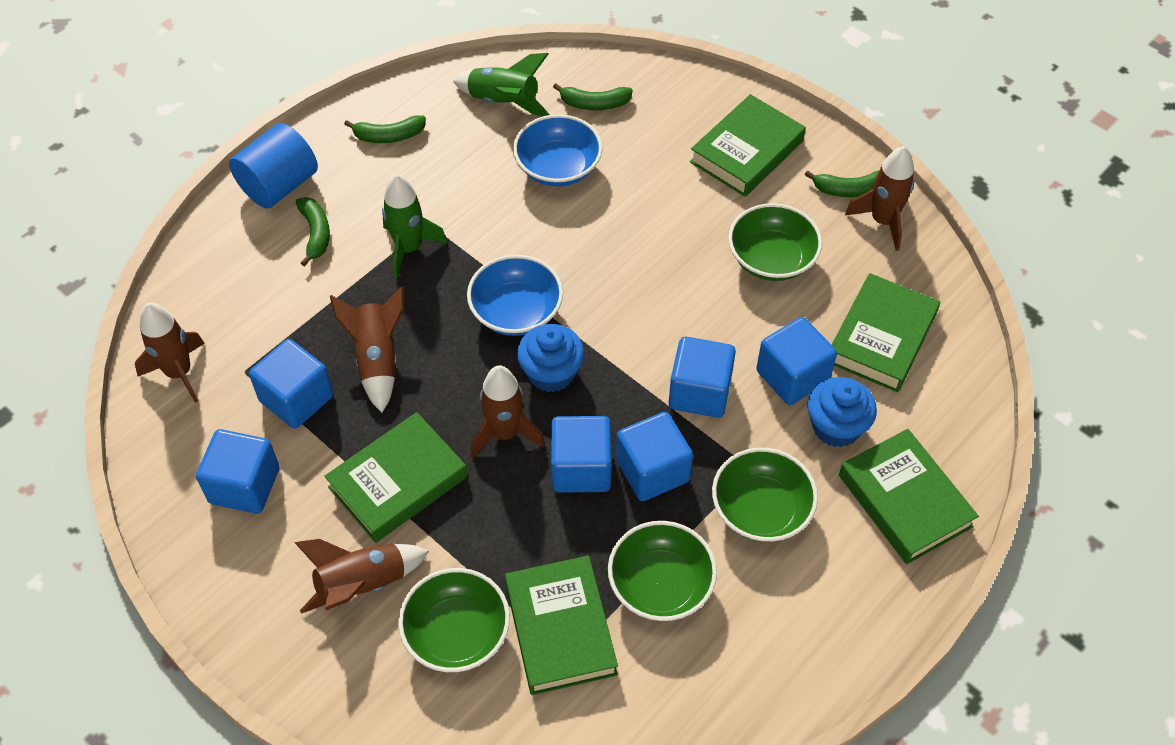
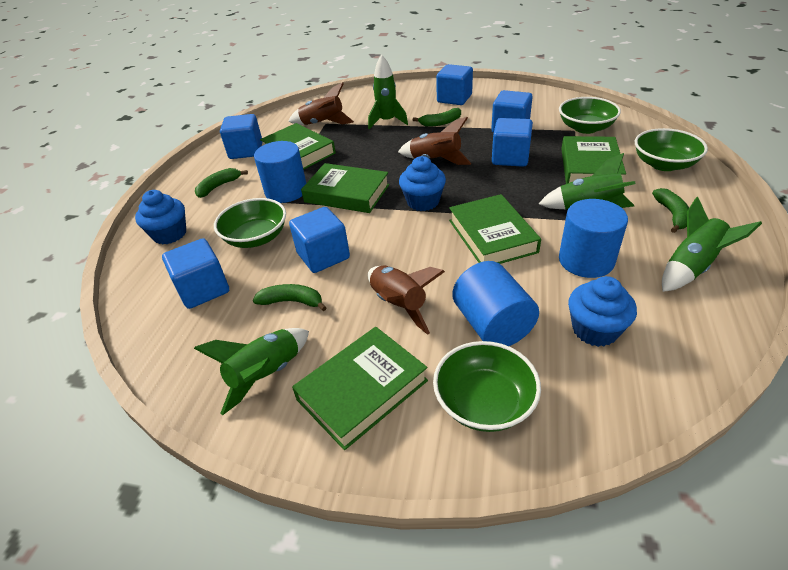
blue bowl: [467,255,563,336] [513,114,603,186] = 2 -> none = 0
blue cupcake: [517,324,585,393] [807,377,877,447] = 2 -> [135,190,186,245] [399,156,446,211] [568,276,637,347] = 3
blue cylinder: [229,123,318,208] = 1 -> [254,141,306,203] [452,261,539,346] [559,199,628,278] = 3
brown rocket: [135,303,204,403] [294,539,429,614] [330,286,404,413] [470,365,545,458] [845,146,914,251] = 5 -> [288,82,354,125] [368,266,445,335] [398,117,472,165] = 3
green rocket: [382,174,447,279] [453,53,550,117] = 2 -> [194,328,309,415] [368,55,408,129] [539,153,636,209] [662,197,762,292] = 4

